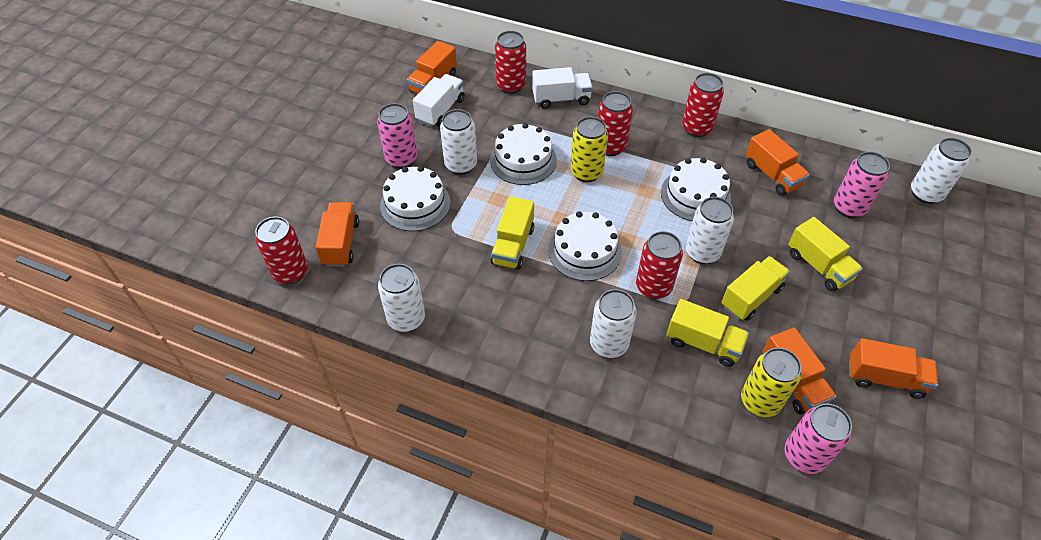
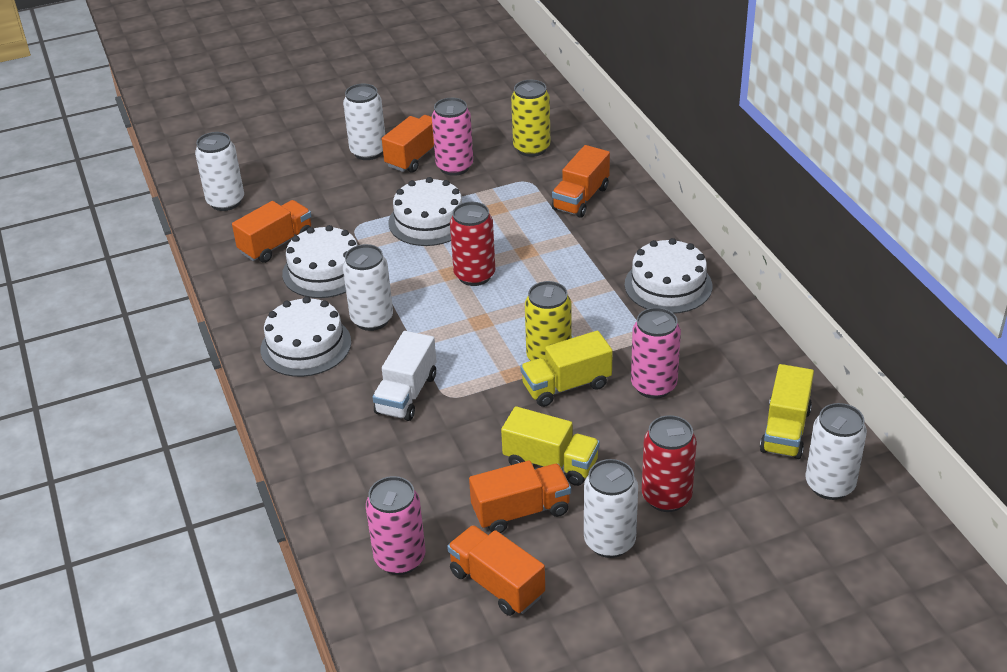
red can: [255,217,308,284] [495,31,526,94] [598,91,633,156] [636,231,683,299] [682,73,724,137] = 5 -> [450,202,495,286] [642,415,697,512] = 2
white truck: [413,74,465,127] [532,67,593,109] = 2 -> [373,331,436,421] = 1
yellow truck: [490,196,534,270] [667,299,749,367] [721,256,790,321] [788,217,863,291] = 4 -> [501,406,600,486] [520,331,613,407] [760,364,814,459] = 3

